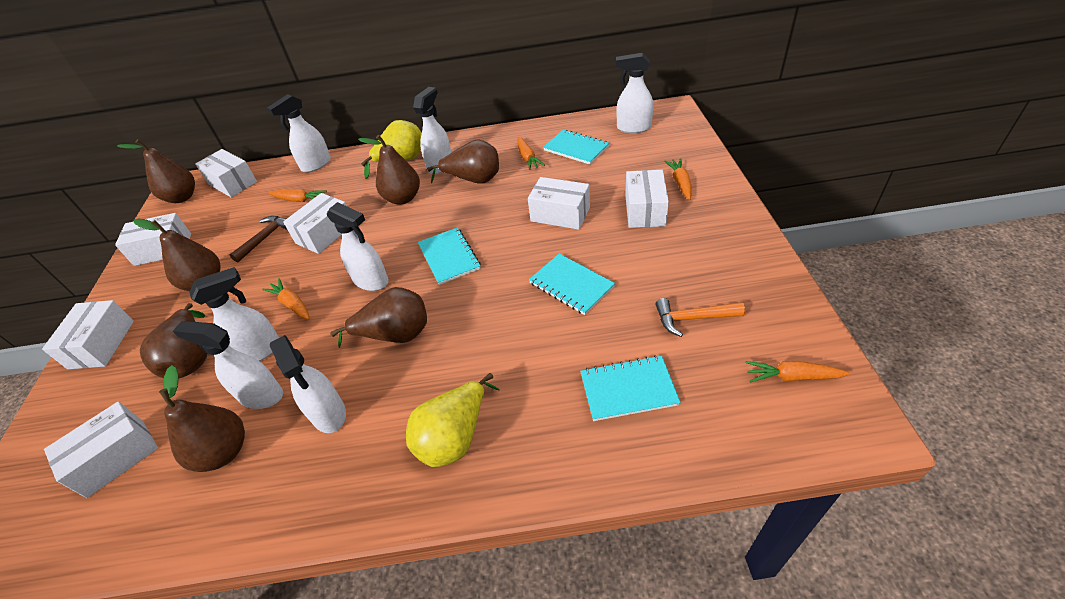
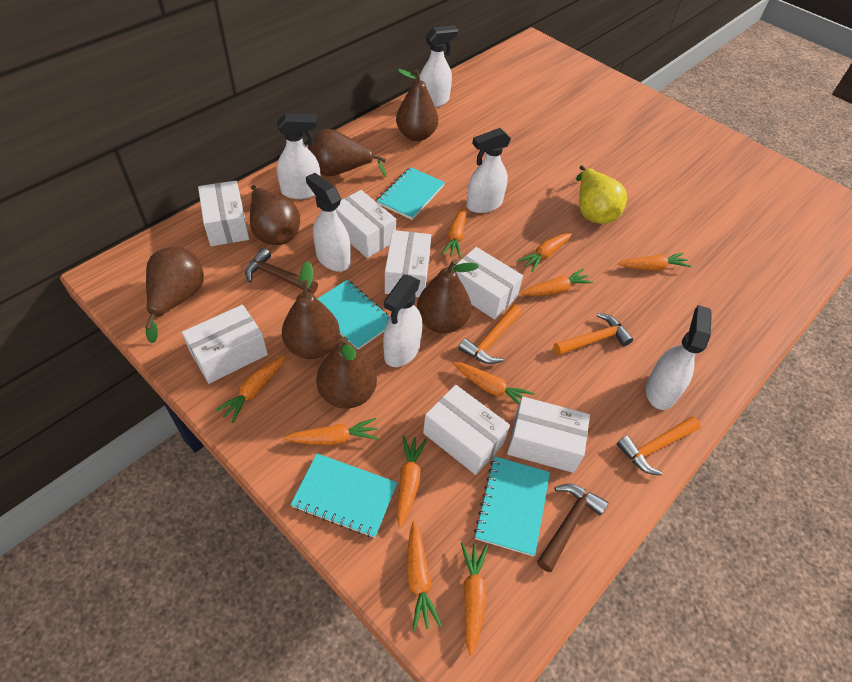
brown hammer: [229,216,287,263] = 1 -> [245,248,318,294] [537,484,608,572] = 2
orange carrot: [262,278,310,320] [268,189,327,202] [517,137,545,170] [664,158,692,200] [745,361,850,383] = 5 -> [215,355,286,423] [284,418,379,445] [397,436,427,528] [407,521,442,631] [442,207,466,258] [453,362,535,405] [461,542,488,656] [518,232,572,272] [521,269,593,296] [618,253,691,271] = 10
orange hammer: [655,298,745,337] = 1 -> [458,304,522,364] [553,313,633,356] [617,416,701,476] = 3
white spray bottle: [173,321,283,409] [190,267,280,361] [267,94,331,173] [269,335,346,433] [327,202,389,291] [413,87,451,174] [616,53,653,133] = 7 -> [277,113,321,199] [306,173,351,272] [383,275,423,367] [420,25,458,108] [466,128,511,213] [646,305,712,410] = 6
yellow pear: [361,120,422,179] [406,373,499,467] = 2 -> [576,165,627,224] = 1

